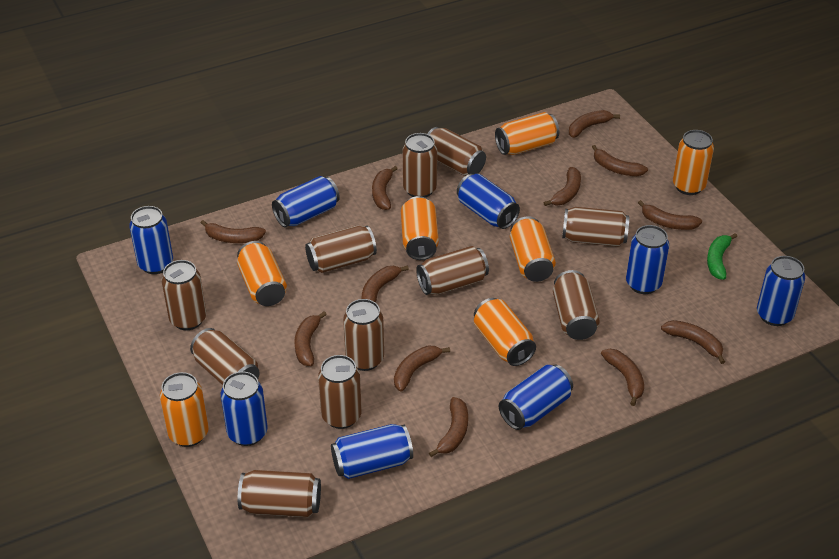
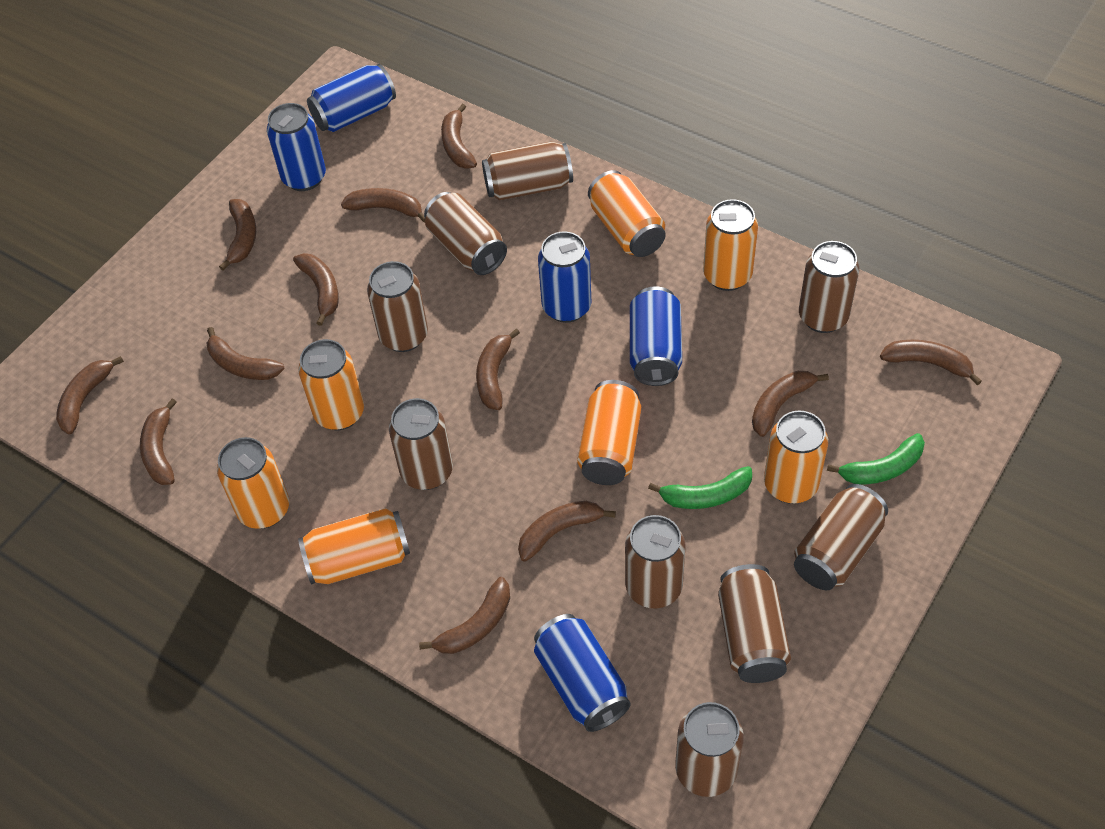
blue can: [129,206,173,274] [221,372,268,446] [272,176,340,227] [331,424,413,479] [457,174,520,229] [499,365,573,430] [626,225,669,294] [757,256,805,326] = 8 -> [267,103,326,191] [307,64,396,132] [534,614,631,732] [538,231,591,323] [630,286,682,386] = 5
brown can: [162,260,206,330] [190,328,259,385] [238,470,321,517] [305,225,377,273] [318,355,362,429] [343,299,384,371] [403,133,437,198] [416,246,489,295] [427,127,486,176] [553,270,600,340] [562,207,629,247] = 11 -> [367,261,428,352] [389,398,453,490] [424,192,507,275] [482,142,573,201] [625,515,685,608] [675,702,744,797] [718,564,791,683] [794,484,888,590] [799,241,859,333] = 9
green banana: [707,233,737,280] = 1 -> [648,466,752,509] [827,433,925,484] = 2

